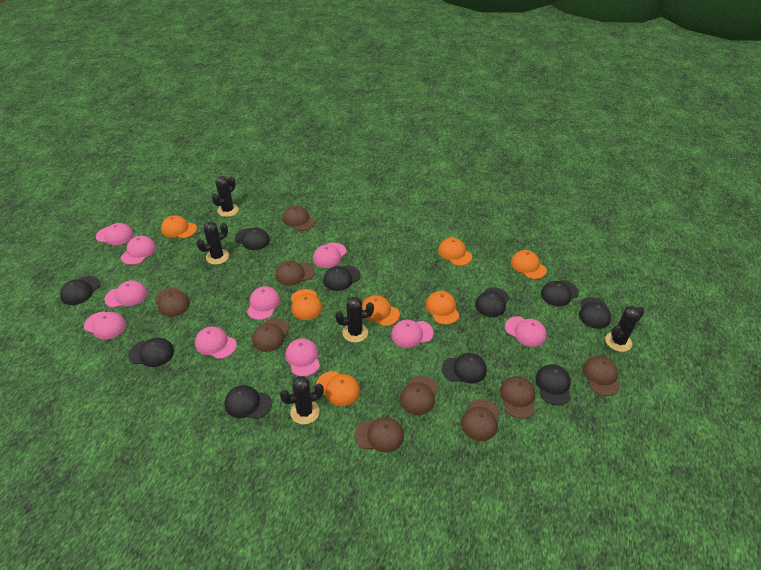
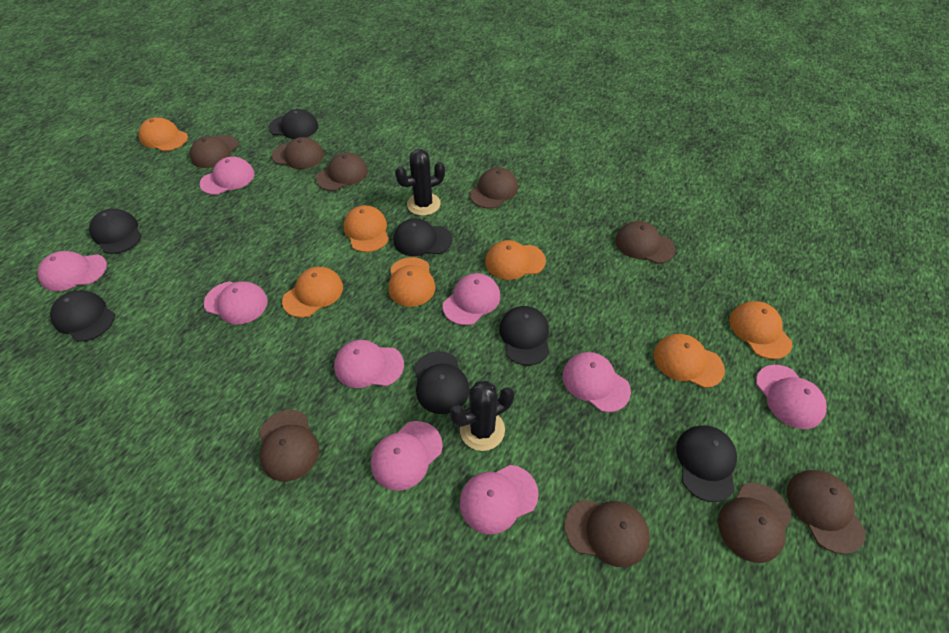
black cactus: [196,222,229,265] [212,176,239,217] [280,376,324,424] [335,297,374,343] [605,306,644,352] = 5 -> [395,149,445,216] [450,381,514,451] = 2
black cap: [60,276,100,305] [128,338,174,367] [225,385,272,419] [235,228,270,250] [323,265,361,291] [442,353,487,384] [475,287,509,317] [535,364,571,405] [541,280,579,307] [579,297,611,329] = 10 -> [50,291,115,342] [89,209,142,254] [269,109,318,139] [394,218,452,256] [414,351,470,414] [499,306,549,366] [676,425,737,502] = 7
pink cap: [84,311,126,340] [96,223,134,245] [104,280,147,308] [121,236,156,265] [195,326,237,359] [247,286,280,320] [285,338,320,376] [313,243,347,268] [391,319,434,348] [505,316,547,347] = 10 -> [37,251,107,291] [200,157,255,195] [204,281,268,324] [334,340,404,388] [371,421,443,491] [443,273,500,325] [460,465,539,534] [562,352,631,412] [756,365,827,429] = 9

